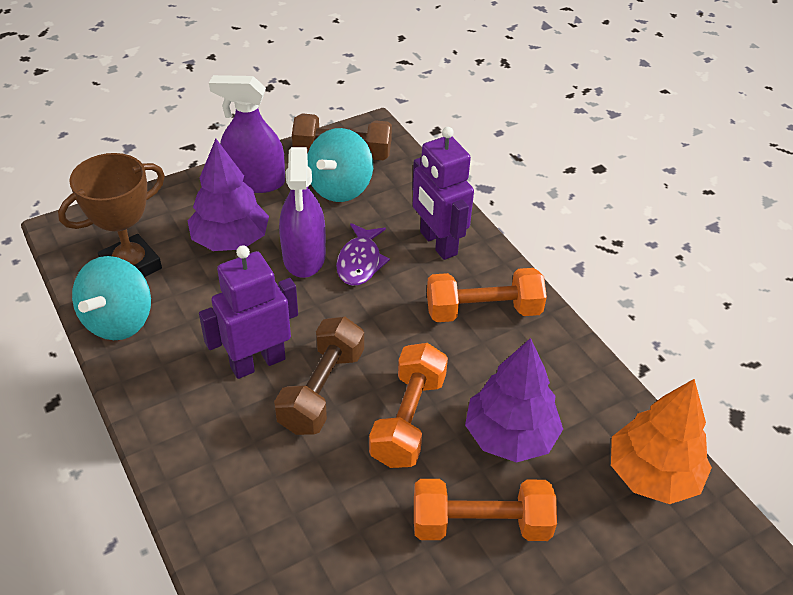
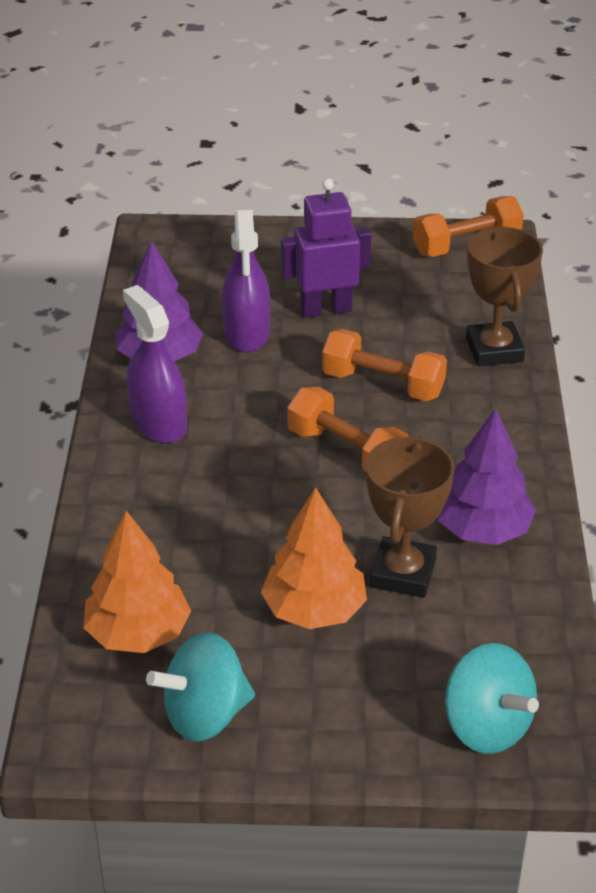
brown dumbbell: [274,317,364,435] [292,113,392,160] = 2 -> none = 0
brown trophy: [58,153,165,277] = 1 -> [365,436,454,598] [466,227,543,367] = 2
orange tree: [611,379,712,504] = 1 -> [83,511,191,653] [261,487,367,629] = 2
purple fish: [336,223,390,286] = 1 -> none = 0
purple robot: [199,245,298,379] [412,127,474,260] = 2 -> [281,178,371,318] = 1

